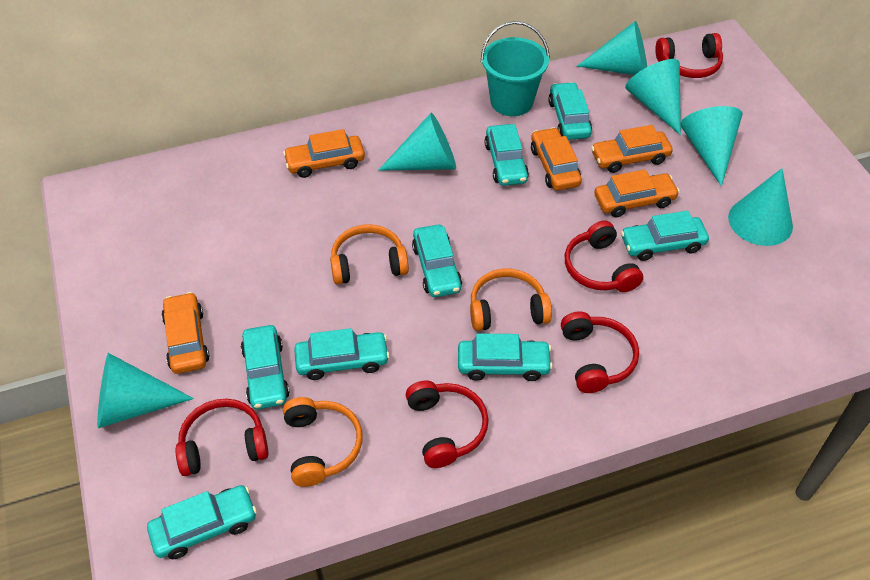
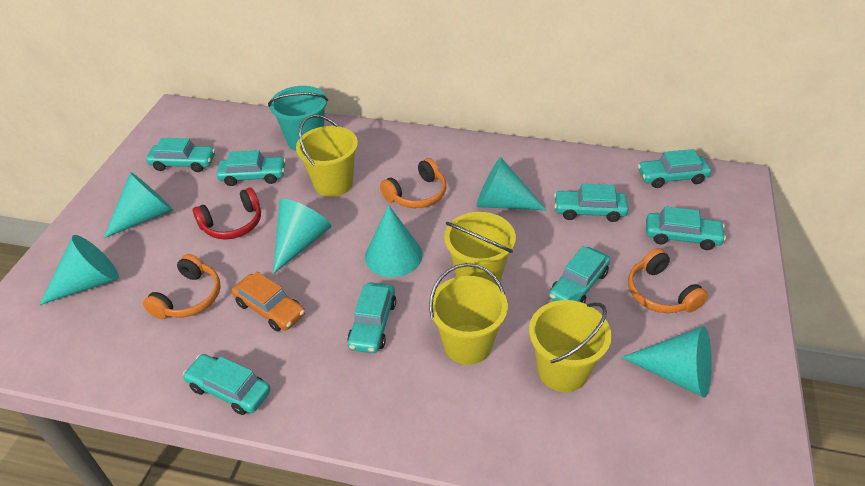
orange car: [161,292,210,374] [283,129,365,178] [531,127,582,190] [591,125,673,173] [594,169,680,217] = 5 -> [231,272,305,331] = 1
red headphones: [175,399,269,476] [406,381,489,468] [561,311,639,393] [565,220,643,292] [655,33,723,78] = 5 -> [193,187,261,240] = 1
yellow bucket: none = 0 -> [296,115,358,197] [429,263,508,365] [444,212,516,286] [529,300,612,392] = 4

